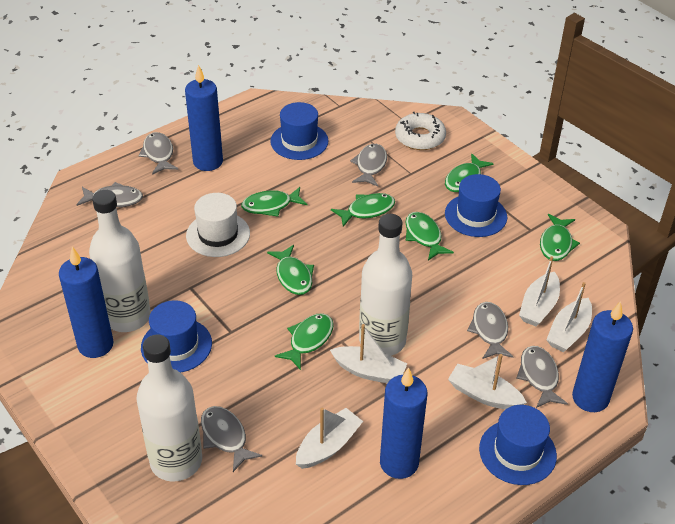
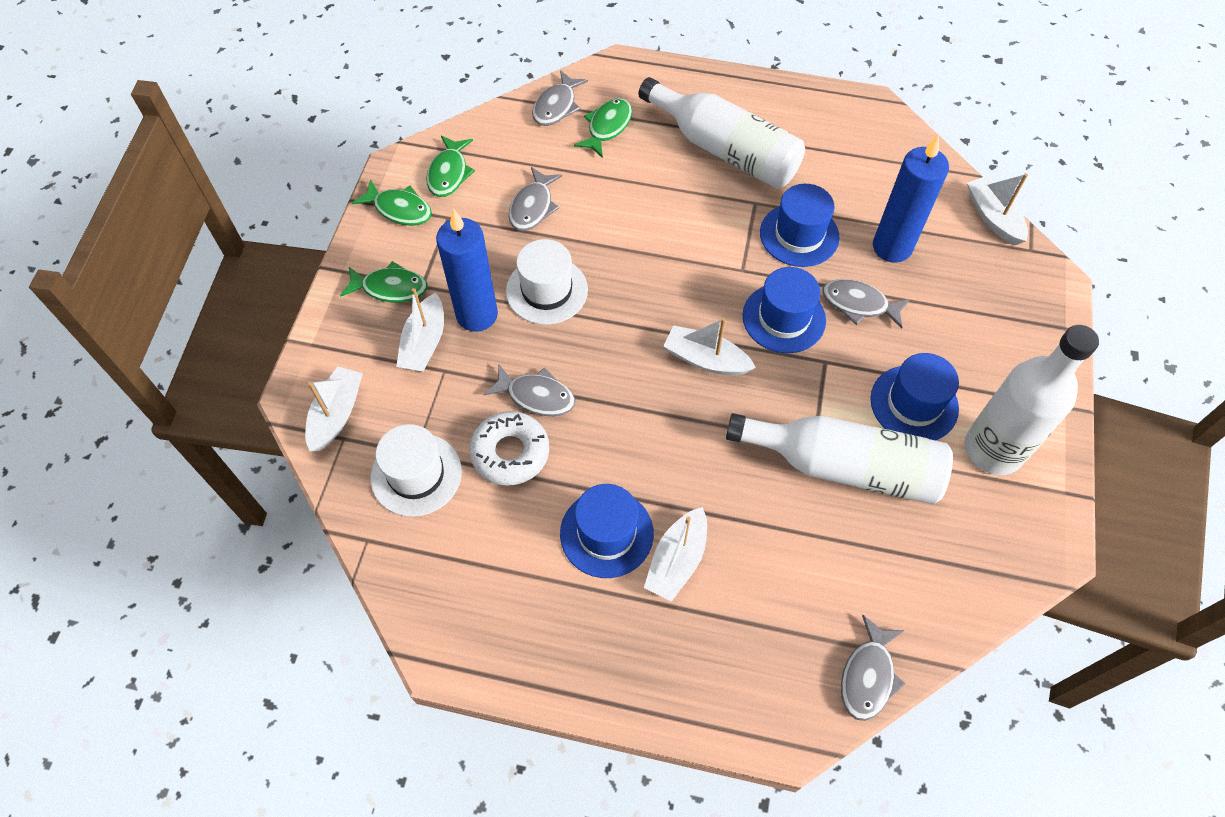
blue candle: [59,246,114,358] [185,65,223,171] [380,367,427,479] [572,301,633,412] = 4 -> [436,209,498,332] [873,135,949,263] = 2
green fish: [241,187,307,217] [267,245,314,295] [275,313,333,370] [331,193,395,227] [405,212,454,260] [445,153,494,192] [540,214,580,261] = 7 -> [340,261,428,303] [352,179,432,226] [426,135,475,197] [574,98,632,158] = 4
grey fish: [77,182,143,207] [138,132,178,175] [201,406,262,472] [350,144,387,187] [467,302,514,359] [516,346,568,408] = 6 -> [483,364,575,416] [509,167,563,231] [532,70,588,126] [822,279,910,329] [841,614,905,721] = 5
white hat: [186,193,250,257] = 1 -> [371,424,462,517] [506,239,588,325] = 2

